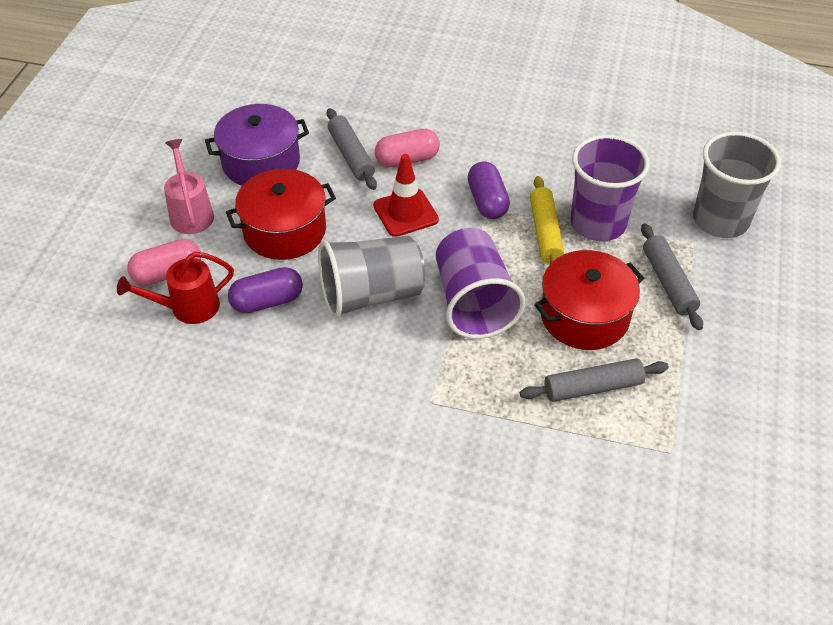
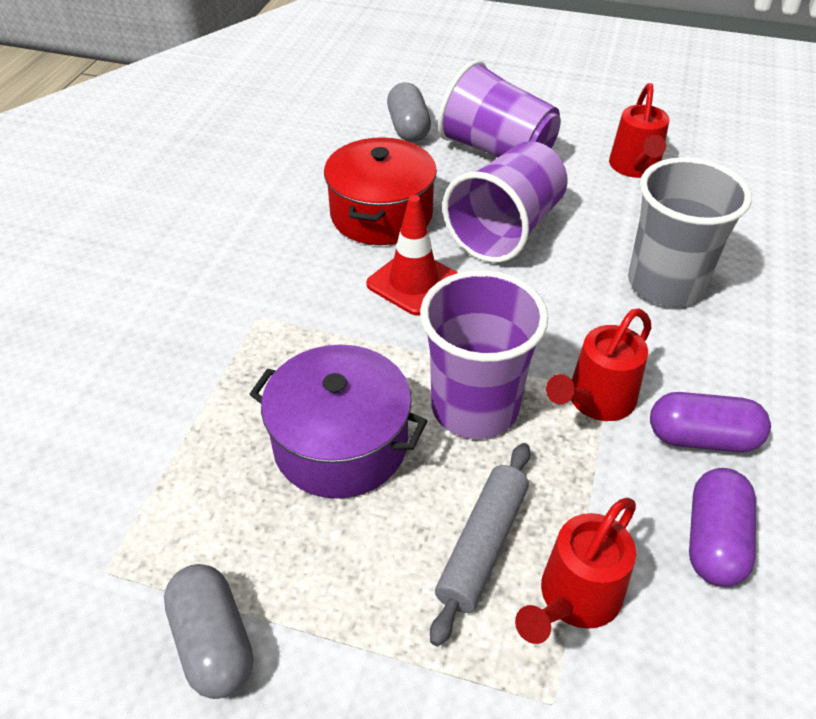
grey capsule: none = 0 -> [164,564,253,699] [387,83,431,142] = 2
grey cup: [318,236,426,319] [693,132,781,238] = 2 -> [628,157,752,307] = 1
grey rolling pin: [327,108,377,190] [520,358,669,402] [641,223,703,330] = 3 -> [430,443,530,646] = 1
pink capsule: [127,239,201,285] [375,129,440,167] = 2 -> none = 0
pink watering can: [164,139,214,234] = 1 -> none = 0
purple cup: [436,228,525,339] [571,135,650,241] = 2 -> [420,270,548,439] [438,60,561,158] [442,141,567,263] = 3
red pot: [226,169,336,260] [534,250,644,350] = 2 -> [324,137,437,245] = 1
red watering can: [117,252,234,324] = 1 -> [515,498,636,644] [546,308,651,421] [609,83,670,178] = 3
yellow rolling pin: [530,176,564,264] = 1 -> none = 0

